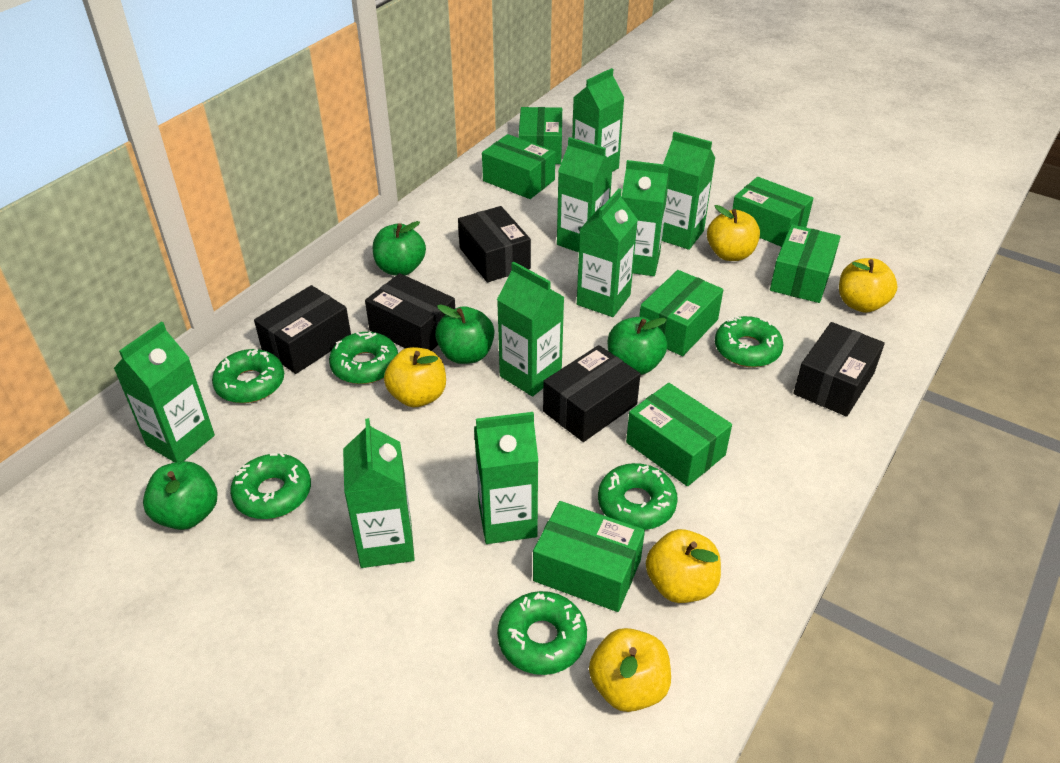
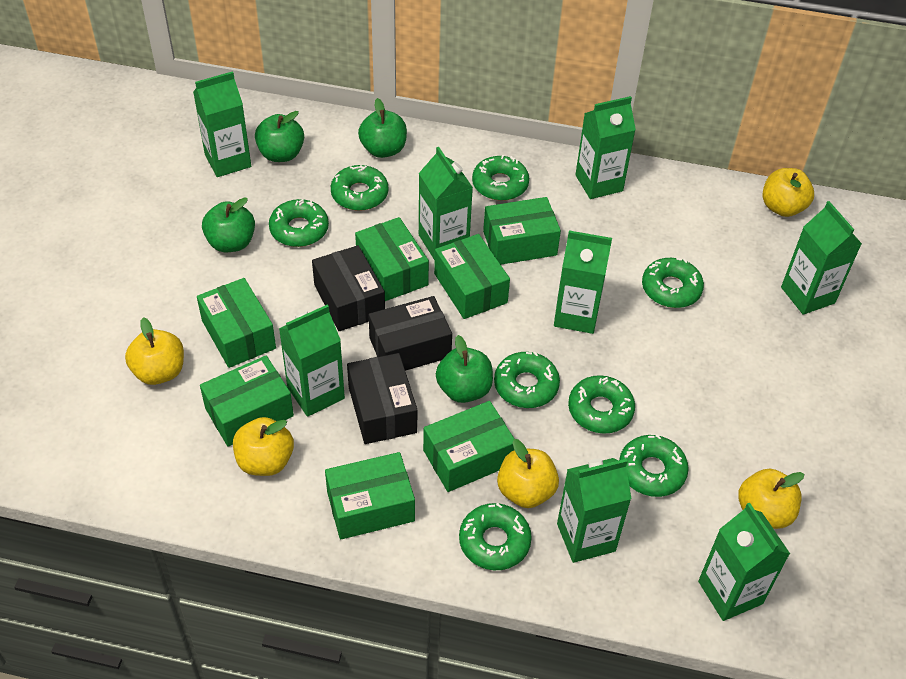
black box: [254,285,351,374] [365,273,455,351] [458,206,531,283] [543,345,640,442] [793,322,885,417] = 5 -> [312,245,385,331] [347,353,417,444] [368,296,452,371] = 3
green carton: [113,322,215,463] [343,418,415,568] [474,412,538,544] [497,262,564,396] [557,137,613,252] [572,68,624,172] [577,188,638,317] [622,160,669,276] [662,132,715,250] = 9 -> [193,71,251,177] [279,305,345,417] [419,147,473,260] [554,230,612,334] [557,458,631,563] [575,96,636,199] [698,503,790,621] [781,201,862,315] = 8
green donut: [212,349,284,403] [230,452,311,519] [329,332,398,384] [497,591,587,675] [598,463,678,530] [715,316,784,367] = 6 -> [269,199,329,247] [331,165,389,211] [459,503,532,570] [472,155,529,201] [494,352,560,408] [568,375,635,434] [619,434,689,497] [642,258,704,308] = 8

